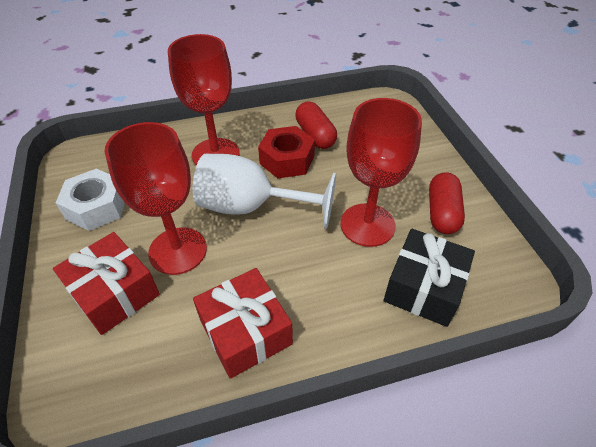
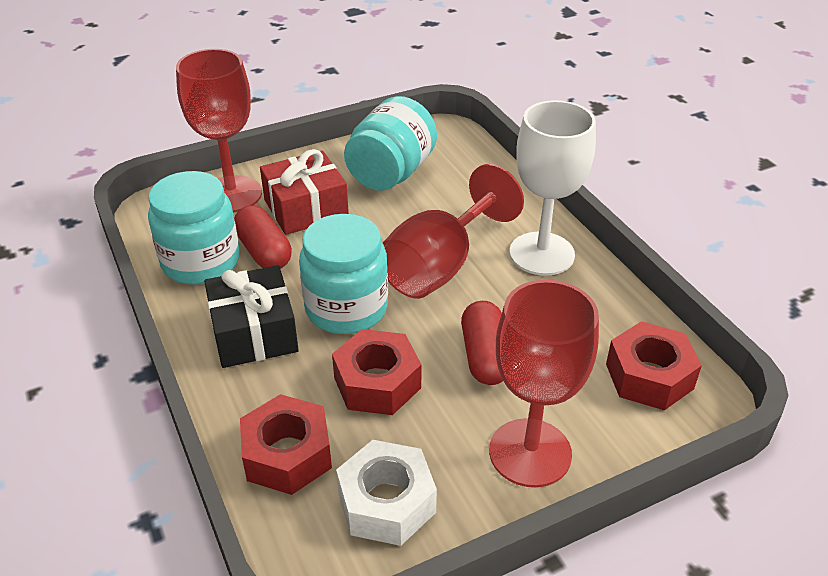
red gift: [53,232,160,335] [193,268,293,379] = 2 -> [260,149,349,235] = 1
red nut: [258,126,315,178] = 1 -> [240,394,332,495] [332,329,422,415] [606,321,702,410] = 3
turquoise jar: none = 0 -> [148,171,240,285] [299,214,388,334] [344,96,437,191] = 3

